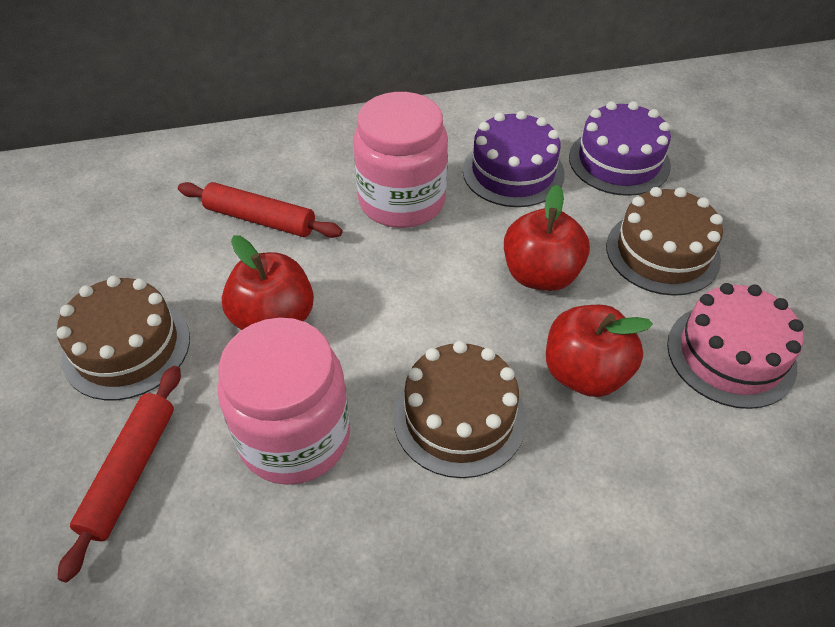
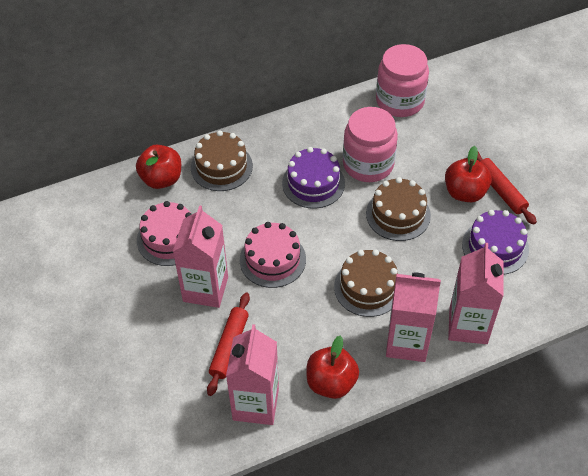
pink cake: [667,283,804,409] = 1 -> [137,201,192,266] [240,222,306,288] = 2
pink carton: none = 0 -> [173,205,228,308] [226,324,279,425] [386,273,441,362] [448,243,504,344] = 4

